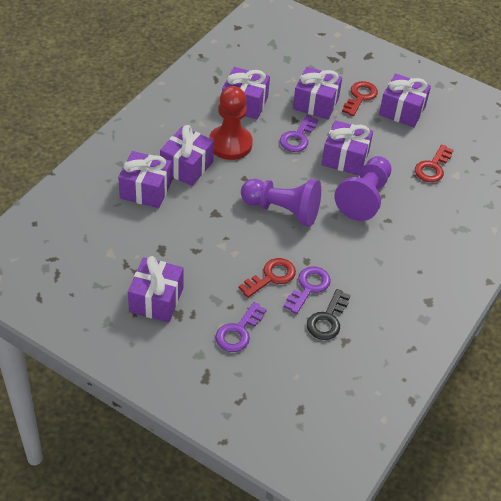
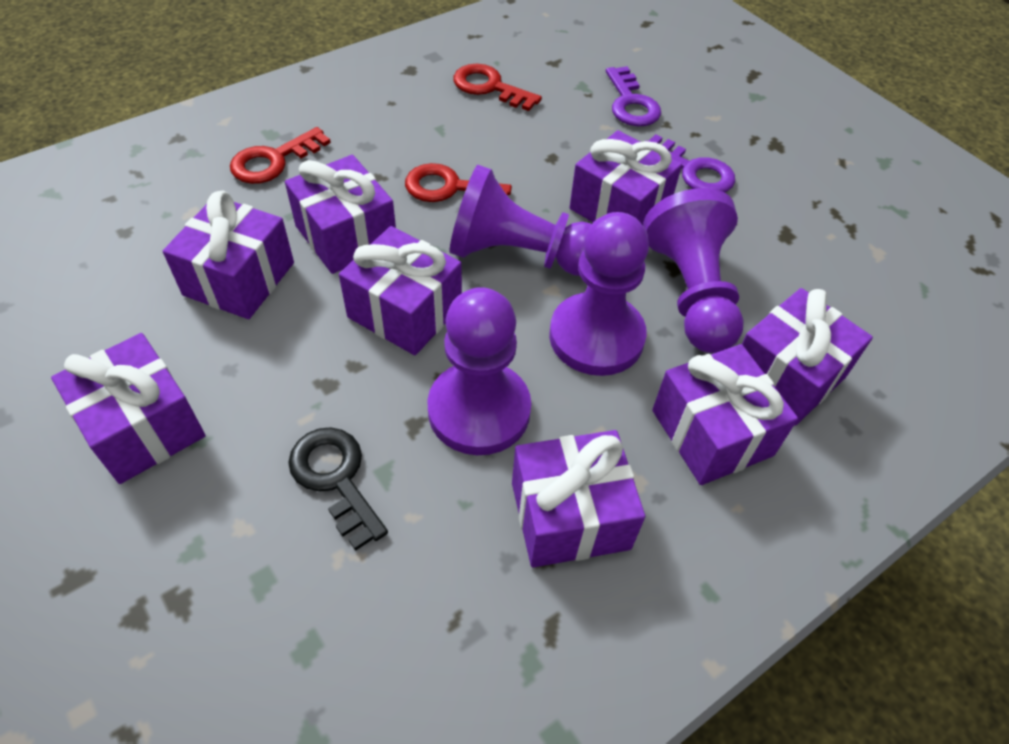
purple gift: [118,151,172,208] [128,256,183,322] [160,125,214,186] [222,67,270,119] [293,67,342,119] [321,120,373,176] [379,74,431,127] = 7 -> [51,333,205,484] [163,190,294,319] [285,155,396,274] [339,226,462,355] [512,430,645,568] [569,130,682,225] [652,344,798,485] [742,288,873,426] = 8
purple key: [215,302,267,352] [280,115,318,152] [284,266,331,314] = 3 -> [606,66,661,126] [646,134,735,193] = 2
purple pawn: [241,179,321,227] [335,156,392,221] = 2 -> [427,287,531,455] [449,165,592,276] [549,212,649,376] [643,188,744,353] = 4
red pawn: [209,86,253,160] = 1 -> none = 0

